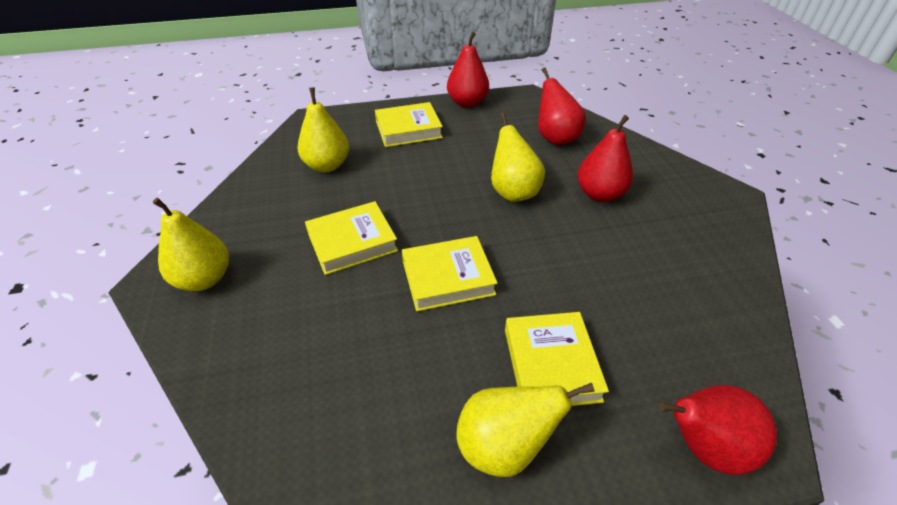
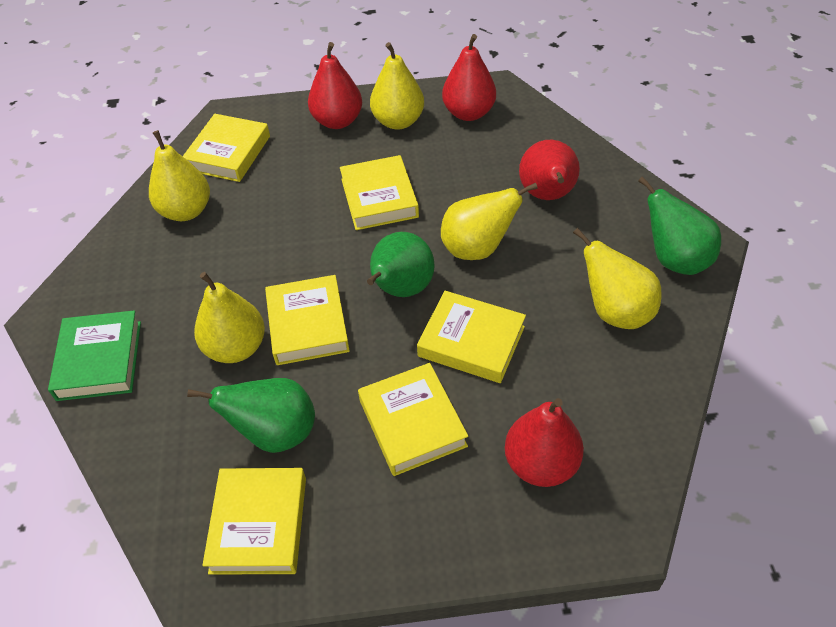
green book: none = 0 -> [48,310,141,401] = 1
green pear: none = 0 -> [187,378,315,453] [367,232,435,297] [638,176,721,275] = 3
yellow book: [305,201,398,275] [375,102,443,147] [402,236,498,311] [505,312,609,406] = 4 -> [183,114,270,182] [202,468,306,575] [265,275,350,365] [340,155,419,230] [358,363,468,476] [417,291,526,383] = 6
yellow pear: [153,198,229,291] [297,87,349,172] [456,383,595,477] [491,112,545,202] = 4 -> [149,130,210,221] [194,272,265,363] [370,42,424,130] [441,183,538,260] [573,228,661,329] = 5

